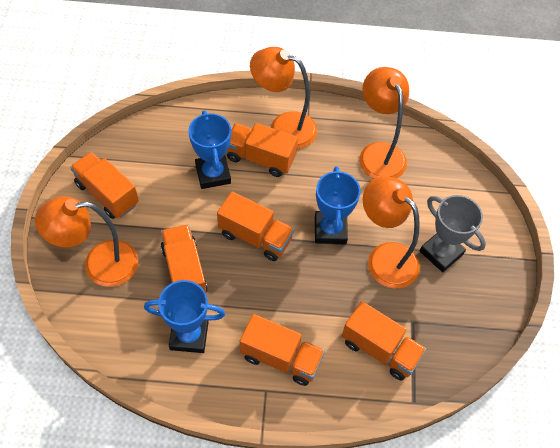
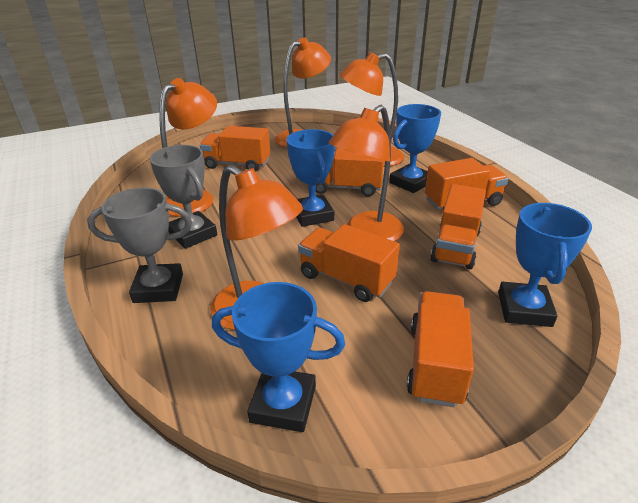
blue trophy: [144,280,225,353] [188,110,231,189] [315,166,361,244] = 3 -> [212,282,345,432] [287,129,335,227] [389,104,441,193] [498,203,592,327] = 4
grey trophy: [420,195,486,272] = 1 -> [87,187,192,303] [149,145,217,249] = 2
orange lamp: [35,196,138,287] [250,47,317,149] [359,67,409,179] [363,176,420,289] = 4 -> [159,78,217,217] [210,165,303,330] [275,37,331,147] [329,105,404,241] [340,52,405,167] = 5

